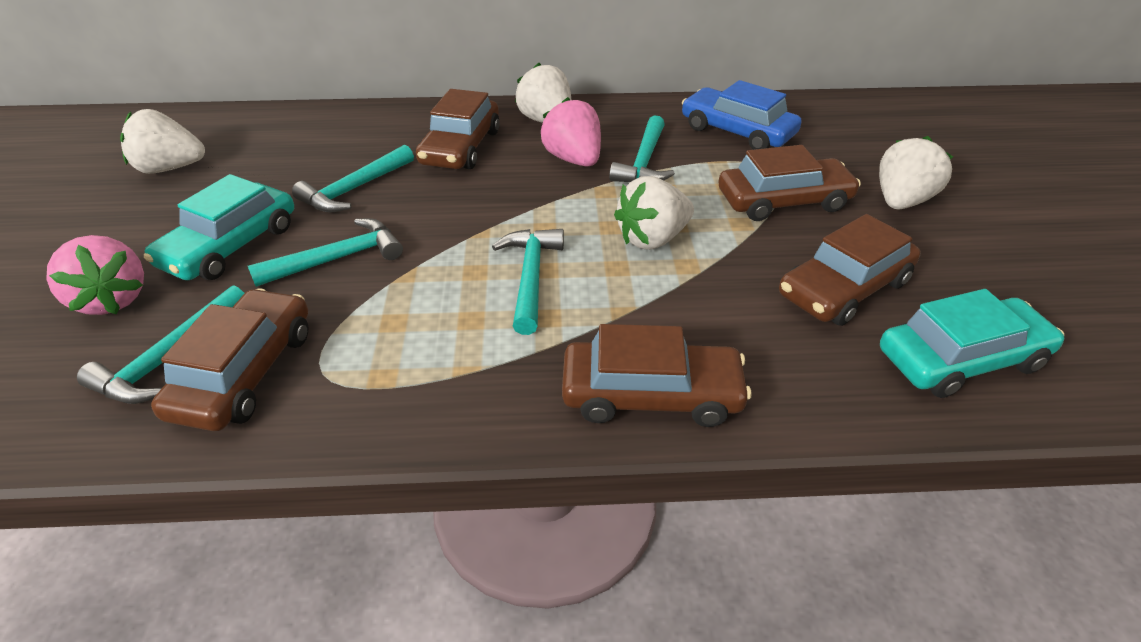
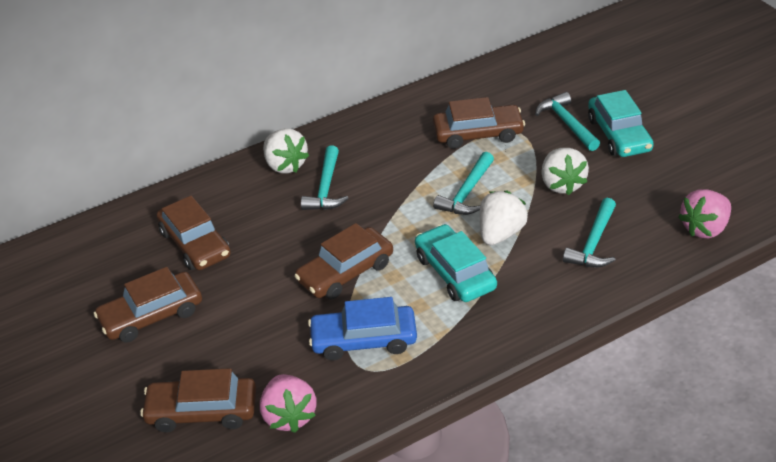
turquoise hammer: [77,285,244,404] [248,218,403,287] [292,144,414,212] [492,229,564,335] [609,115,675,182] = 5 -> [301,146,349,210] [433,152,494,215] [535,92,600,151] [563,198,616,268] = 4
white strawberry: [120,109,205,174] [515,63,571,123] [614,176,694,250] [879,136,953,209] = 4 -> [263,129,309,174] [480,191,528,245] [541,148,589,195] = 3

